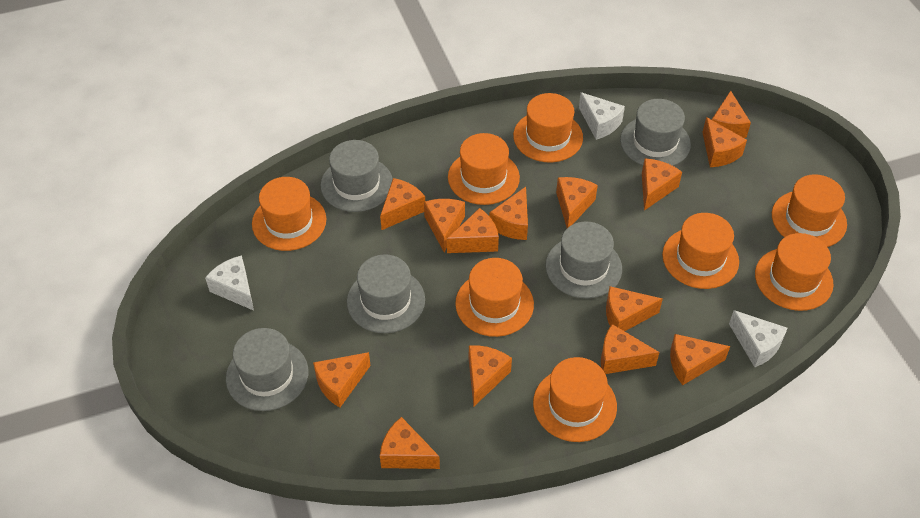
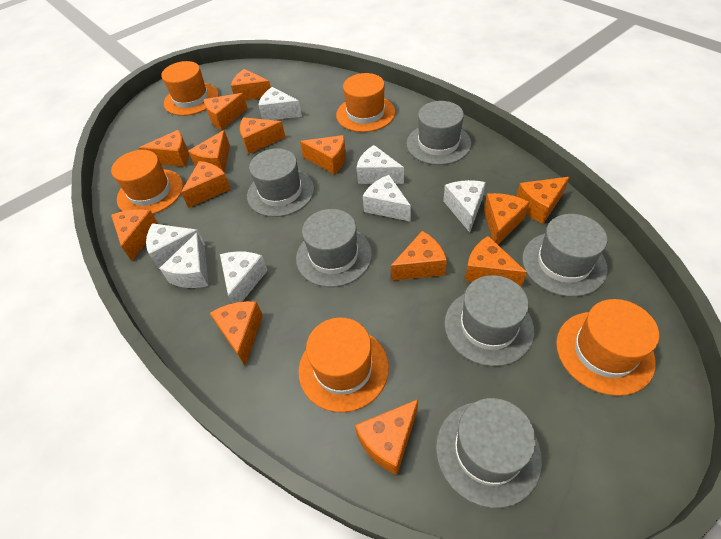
grey hat: [226,328,308,411] [321,140,393,212] [347,254,425,333] [546,221,622,298] [620,99,691,166] = 5 -> [247,148,314,217] [296,209,372,287] [407,101,471,165] [436,398,542,508] [445,275,534,366] [522,214,608,297] = 6
orange hat: [252,177,326,251] [448,133,520,205] [455,258,534,337] [513,93,583,162] [533,357,617,442] [662,213,739,289] [755,233,834,311] [772,174,847,247] = 8 -> [111,150,183,214] [161,61,219,116] [299,318,389,413] [336,73,395,132] [556,299,659,396] = 5
white cheese: [205,255,254,311] [579,92,625,140] [729,310,788,367] = 3 -> [146,223,205,268] [159,233,209,288] [220,251,268,303] [258,87,302,120] [356,145,404,184] [363,175,411,222] [443,180,486,232] = 7

